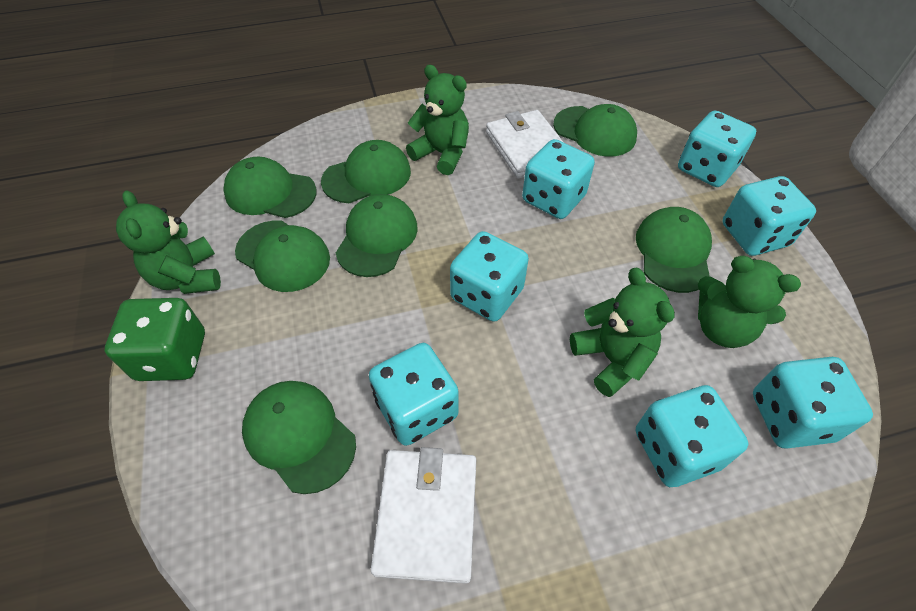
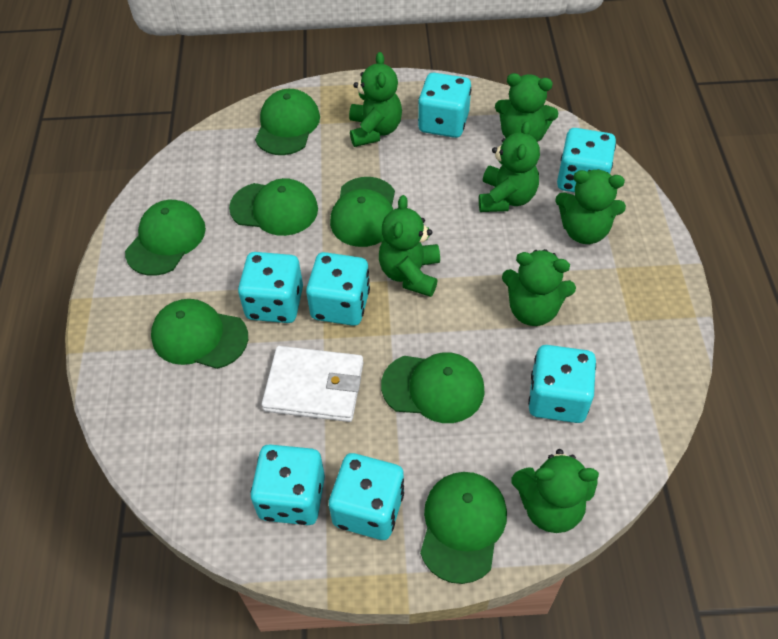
green dice: [105,298,205,381] = 1 -> none = 0
green teddy bear: [116,191,221,294] [406,65,469,175] [570,267,675,397] [698,256,801,348] = 4 -> [349,52,402,147] [379,195,440,297] [479,121,540,212] [495,73,558,142] [502,249,576,326] [511,449,599,533] [555,170,626,244] = 7
white wallet: [371,447,476,584] [486,110,563,178] = 2 -> [262,346,363,422] = 1

